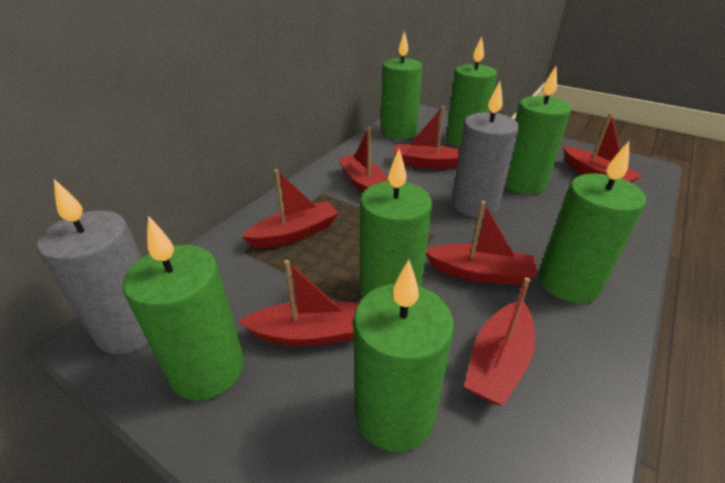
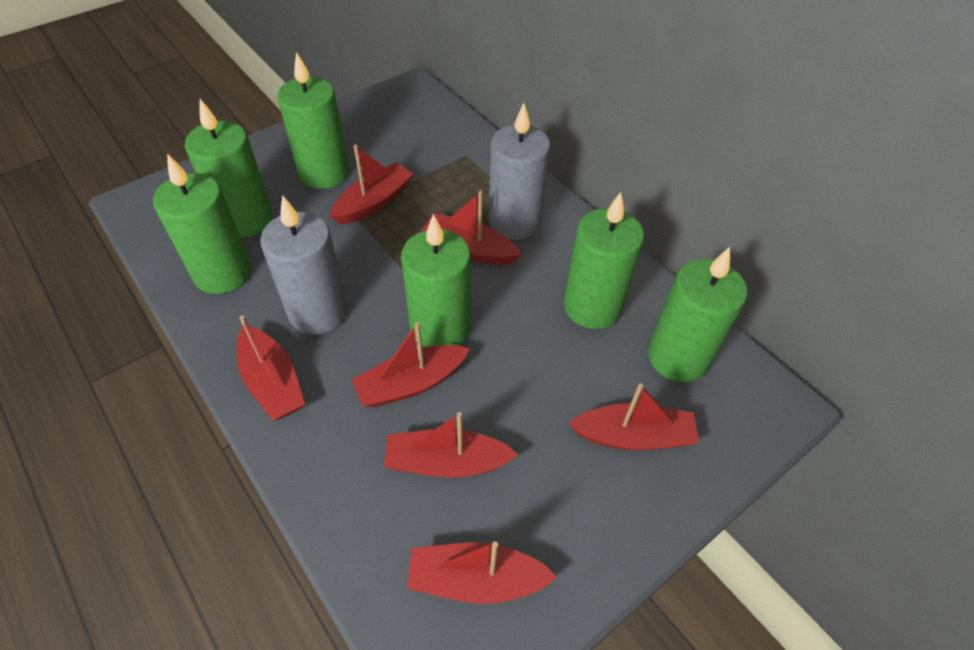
green candle: [123,216,244,401] [353,260,454,452] [360,149,432,298] [381,31,423,140] [446,36,497,147] [505,66,571,194] [539,141,646,303] = 7 -> [153,154,251,294] [185,99,273,237] [277,52,349,189] [401,214,471,347] [564,192,644,329] [648,247,748,382] = 6

